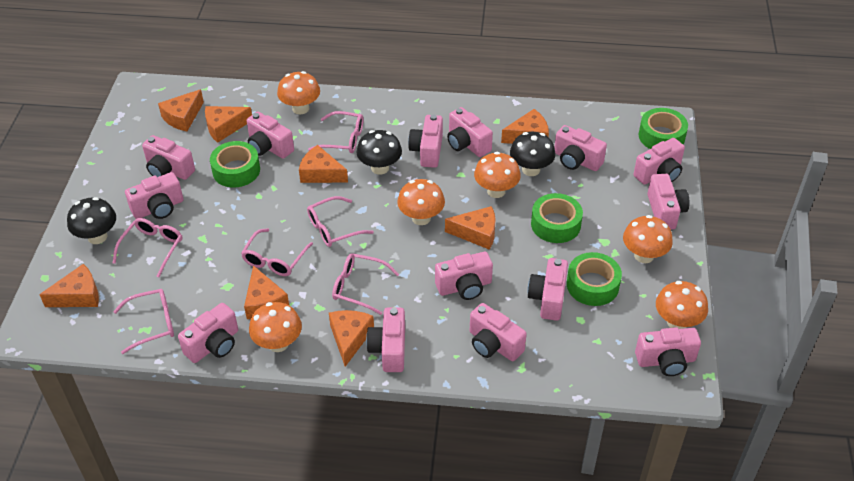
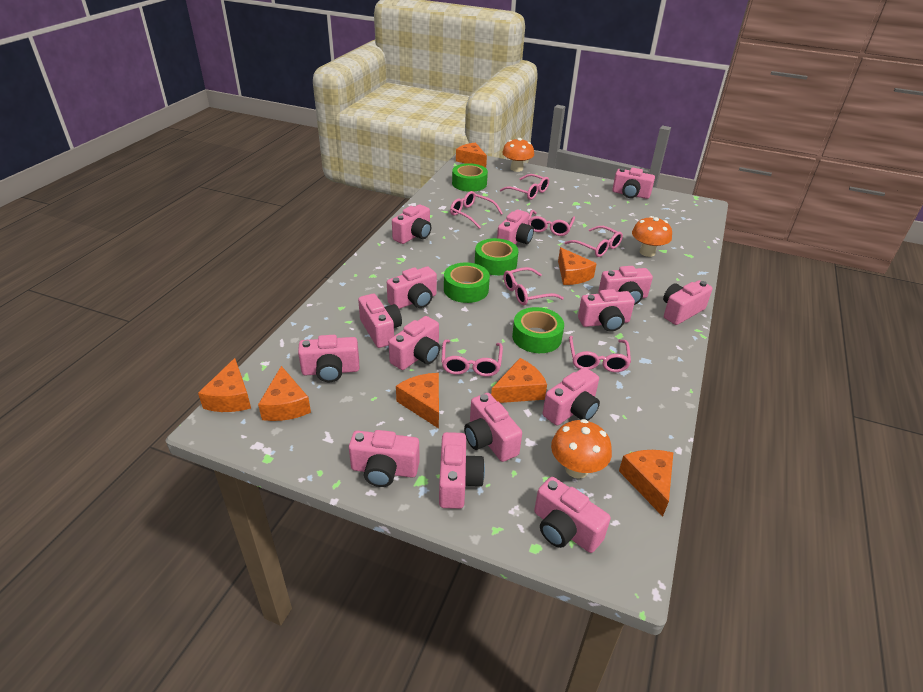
black mushroom: [67,197,116,244] [356,130,402,175] [510,132,556,176] = 3 -> none = 0
orange cheese: [39,264,99,307] [158,89,204,131] [205,106,252,143] [244,265,289,319] [299,145,348,183] [329,310,374,367] [445,206,495,250] [501,109,549,144] = 8 -> [198,358,251,412] [258,366,311,421] [396,373,439,429] [456,142,487,168] [491,358,547,403] [558,247,597,285] [619,450,674,517] = 7
orange mushroom: [249,302,302,352] [277,71,320,114] [397,179,445,225] [474,152,521,198] [623,215,673,263] [656,281,708,329] = 6 -> [502,138,534,172] [551,419,612,479] [632,216,672,257] = 3
pink camera: [125,172,184,219] [142,135,195,180] [178,303,238,363] [247,112,294,159] [366,308,405,372] [408,114,443,168] [435,252,493,300] [447,107,493,157] [470,303,527,361] [527,258,568,321] [554,125,607,171] [634,138,685,185] [635,327,701,376] [648,174,690,230] = 14 -> [298,335,359,382] [349,430,420,487] [358,294,402,348] [387,266,437,309] [389,316,440,370] [392,204,431,244] [439,432,485,509] [464,393,522,462] [497,210,534,244] [534,477,611,553] [543,367,600,426] [578,289,635,332] [598,266,653,305] [612,168,655,199] [663,280,712,325] = 15
pink glasses: [113,218,182,277] [113,289,174,354] [241,228,313,276] [307,196,374,247] [308,111,363,153] [332,253,399,315] = 6 -> [442,340,503,377] [450,191,503,229] [500,174,549,200] [504,267,564,305] [528,210,575,236] [564,226,623,257] [569,336,631,372] = 7

